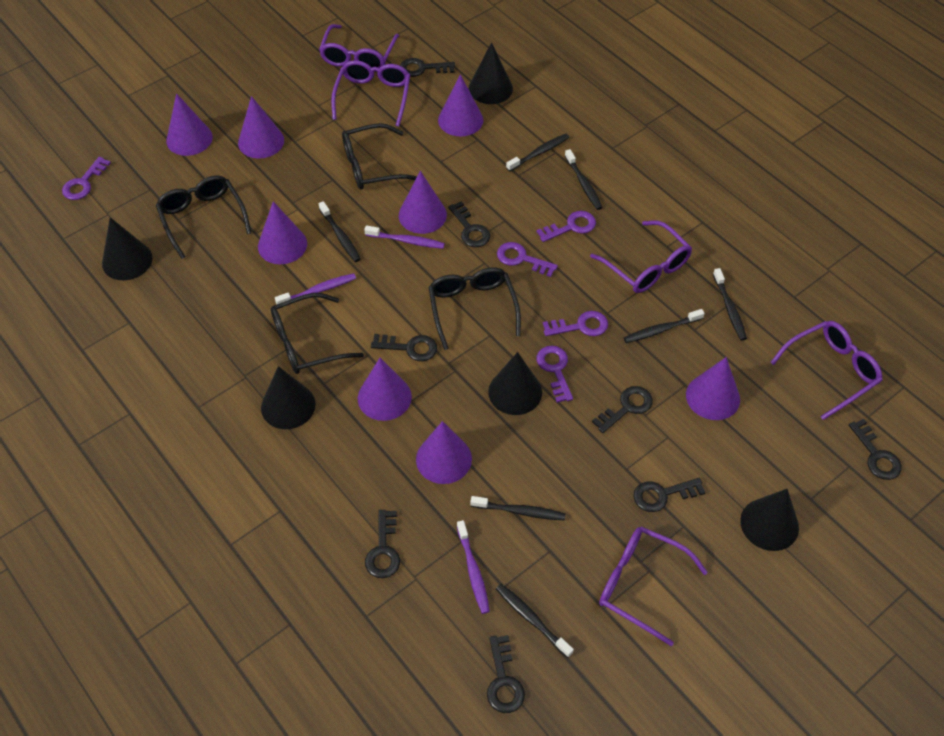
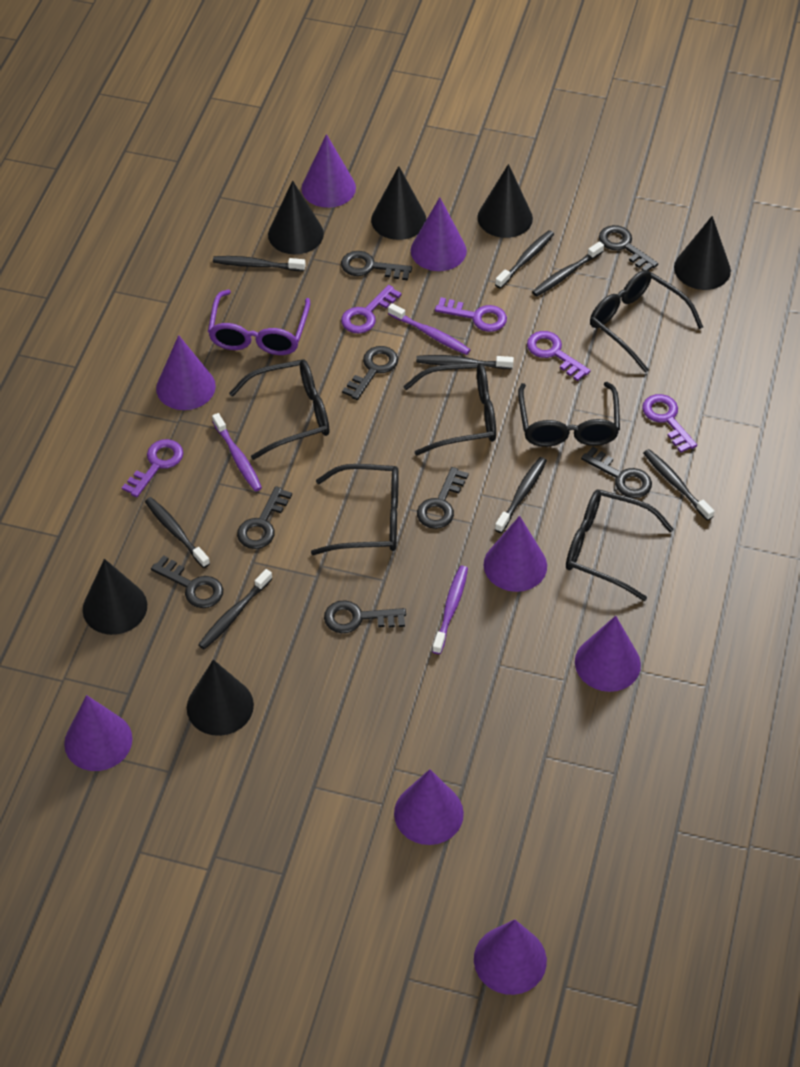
black cone: [102,217,152,280] [261,366,316,429] [469,42,513,104] [488,352,542,415] [740,489,799,551] = 5 -> [83,559,147,635] [187,660,254,736] [268,180,324,255] [371,166,426,240] [477,164,533,238] [674,216,731,290] = 6
black glasses: [156,176,251,259] [271,293,364,374] [342,123,417,190] [428,267,521,350] = 4 -> [229,359,329,460] [311,464,399,555] [403,363,496,455] [518,382,620,447] [566,489,674,601] [590,270,703,373] = 6
black toothbrush: [319,201,361,262] [471,496,566,521] [496,584,574,658] [506,134,569,171] [565,149,603,210] [624,309,705,343] [713,268,747,341] = 7 -> [145,497,210,568] [198,569,273,650] [213,256,306,271] [416,355,514,369] [495,230,554,289] [495,457,547,533] [532,241,604,296] [643,449,714,521] = 8
purple glasses: [319,24,399,72] [331,60,410,126] [590,220,692,293] [599,526,708,646] [770,321,883,420] = 5 -> [208,290,310,355] = 1

